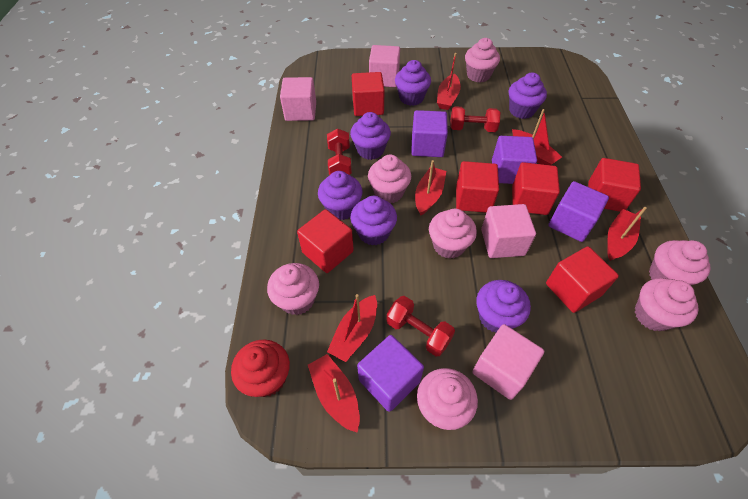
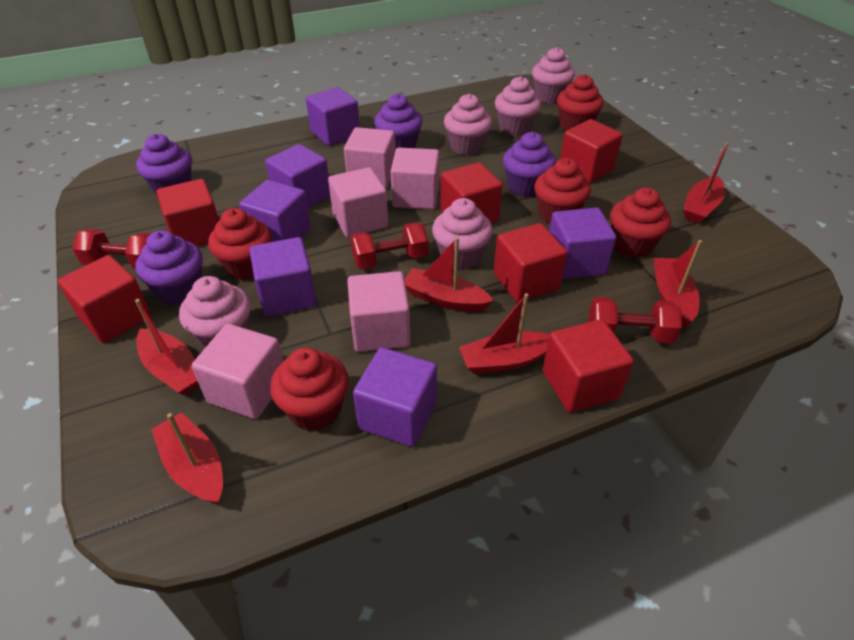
pink cube: [280,77,316,121] [369,45,400,87] [472,324,544,400] [481,204,536,258] = 4 -> [192,324,284,419] [328,167,388,237] [344,127,395,188] [347,271,410,352] [391,148,439,209] = 5
pink cupcake: [267,263,319,315] [368,155,411,203] [417,368,478,430] [429,209,477,259] [465,38,500,83] [635,278,699,332] [649,240,711,285] = 7 -> [179,276,251,349] [432,198,493,270] [444,94,492,155] [495,76,541,136] [532,47,575,104] = 5
purple cube: [357,335,424,412] [411,110,448,157] [492,136,537,184] [548,181,609,242] = 4 -> [239,180,311,242] [249,237,317,317] [265,144,330,208] [306,87,360,146] [353,347,437,447] [549,207,616,279] = 6
purple cupcake: [318,171,362,220] [350,112,391,160] [350,196,397,245] [395,60,431,106] [476,280,531,332] [509,73,547,119] = 6 -> [135,230,203,305] [136,134,192,195] [374,93,423,151] [503,132,556,197] = 4
red cupcake: [231,339,290,397] = 1 -> [208,208,271,281] [270,347,349,431] [534,158,591,224] [557,74,604,131] [610,188,671,258] = 5

